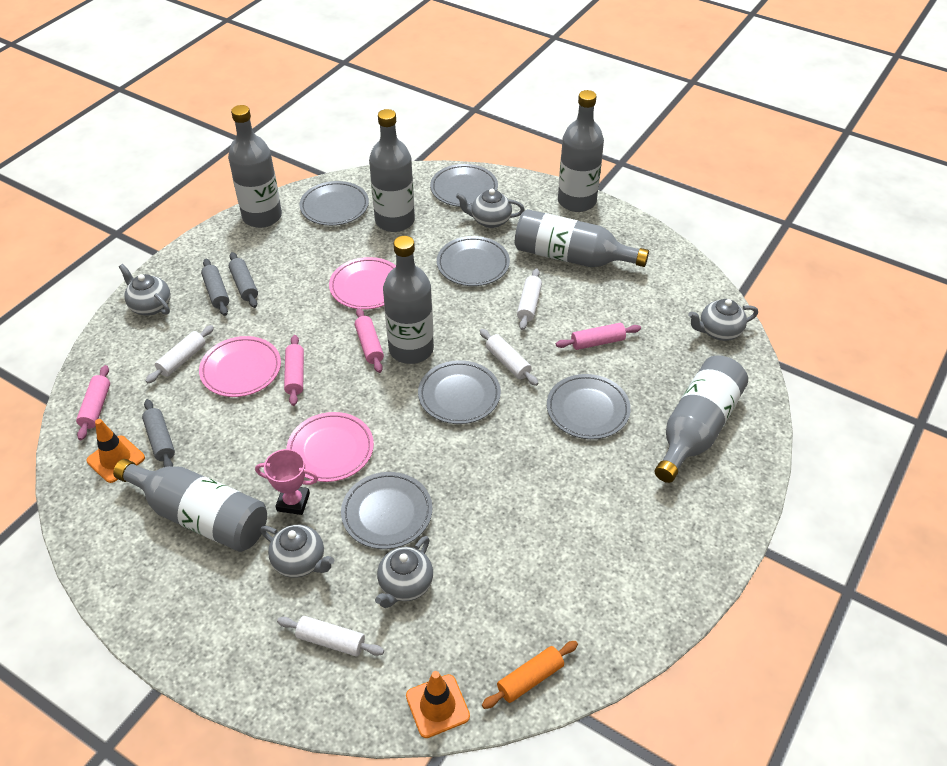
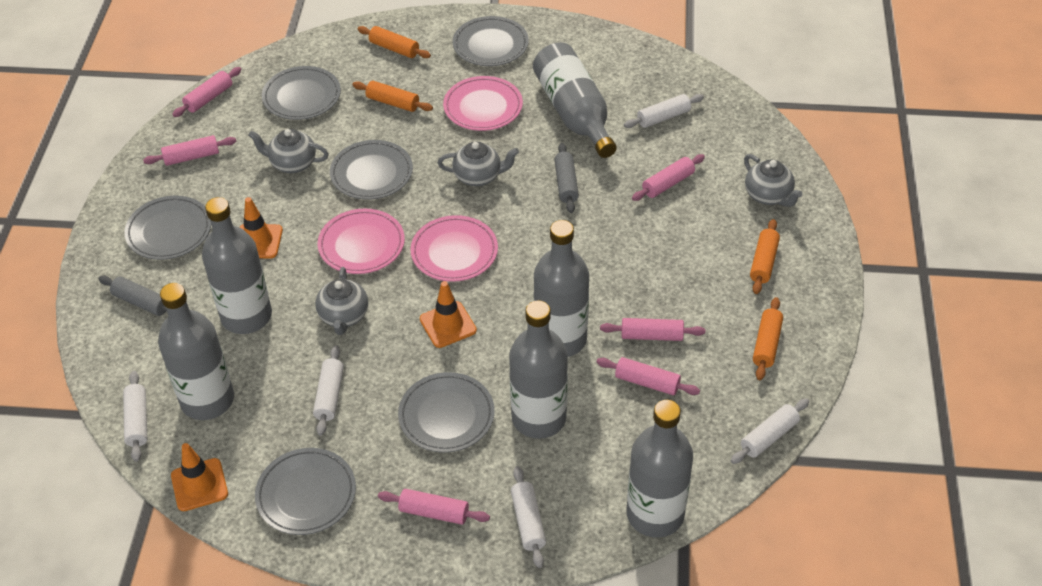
grey bottle: [113,459,267,552] [228,105,282,228] [369,109,415,232] [383,236,434,364] [515,209,649,267] [558,90,604,212] [655,355,748,483] = 7 -> [158,283,234,420] [202,197,272,334] [509,300,568,439] [533,42,617,158] [534,220,589,357] [627,400,693,538] = 6
grey rolling pin: [142,399,175,467] [201,259,229,316] [229,252,258,308] = 3 -> [98,276,167,316] [554,143,579,213] = 2
grey teapot: [119,264,171,315] [260,525,334,578] [375,536,433,608] [456,189,525,228] [688,299,758,341] = 5 -> [248,129,329,173] [315,267,368,335] [437,142,519,186] [744,154,803,207] = 4
orange rolling pin: [482,641,578,709] = 1 -> [352,81,433,112] [357,26,431,58] [750,219,780,294] [753,297,783,380] = 4
orange traffic cone: [86,419,145,483] [406,671,470,738] = 2 -> [171,443,228,511] [240,197,283,259] [420,281,477,348] = 3
pink rolling pin: [76,365,110,440] [284,335,304,406] [355,308,384,373] [556,323,641,350] = 4 -> [143,135,236,166] [172,67,242,117] [378,489,490,525] [597,357,700,395] [600,318,705,341] [632,154,705,201] = 6
pink trophy: [255,449,318,515] = 1 -> none = 0
white rolling pin: [145,325,214,383] [277,616,384,657] [480,329,539,386] [517,268,542,330] = 4 -> [123,371,147,462] [313,345,344,436] [511,466,546,568] [624,94,704,128] [731,398,809,464] = 5

